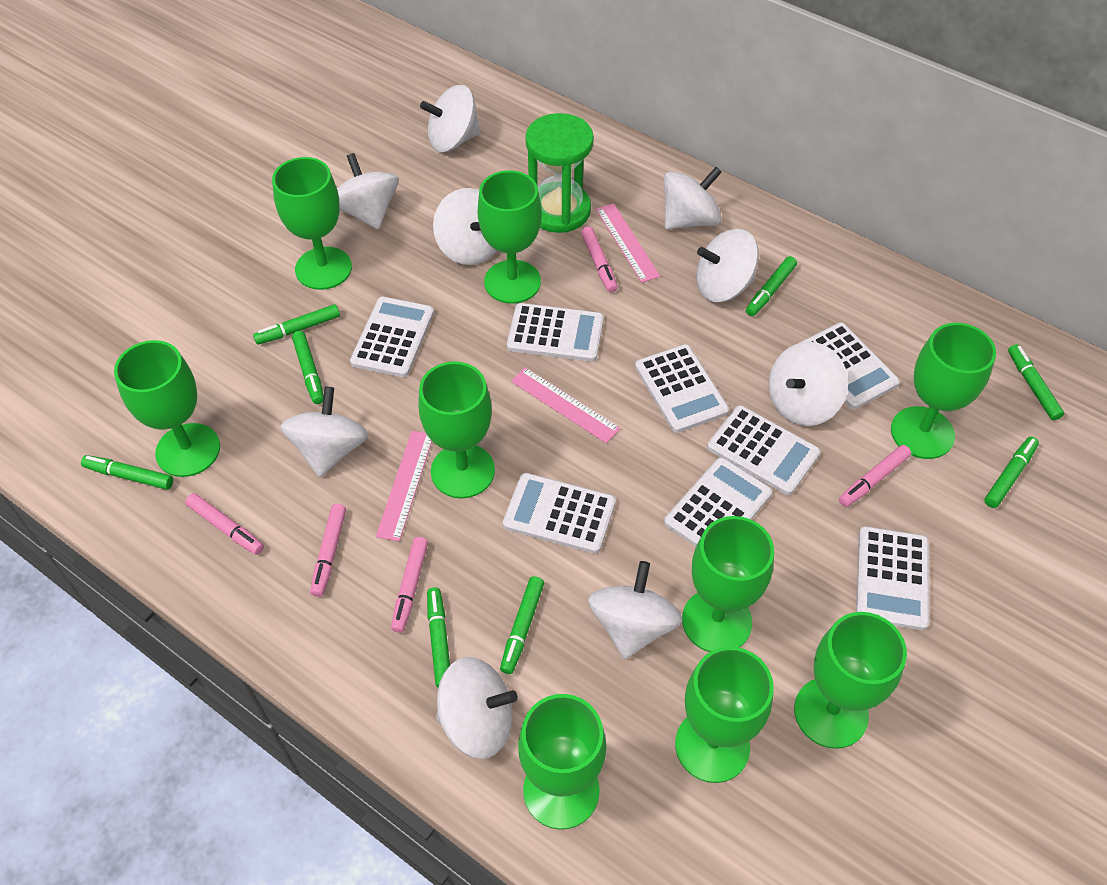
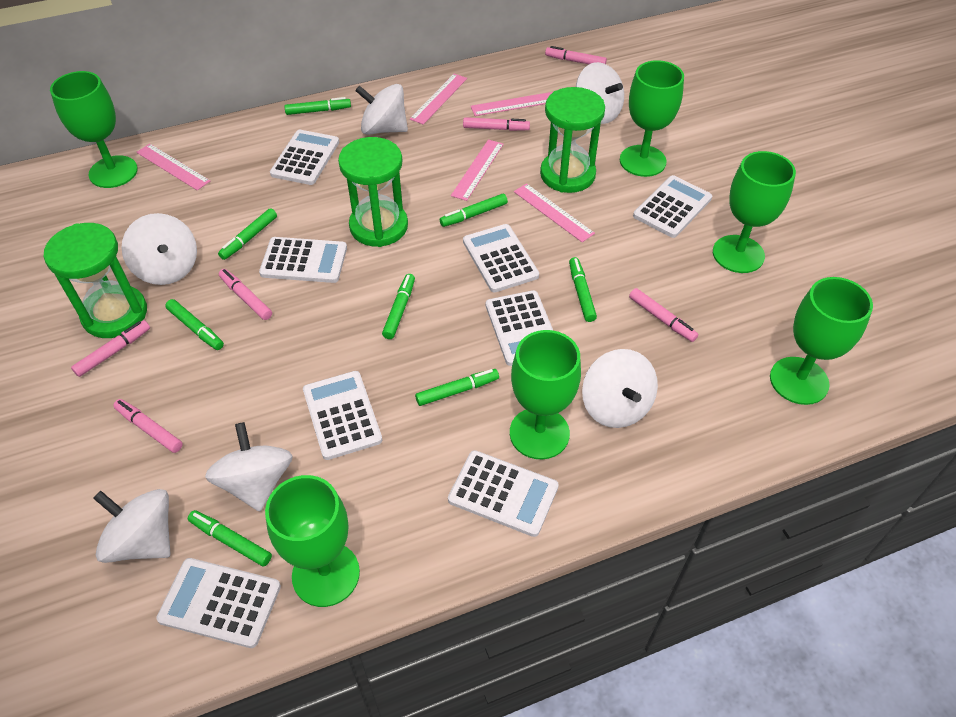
green goblet: [114,340,220,477] [272,157,352,290] [418,361,495,498] [477,170,541,303] [518,694,606,830] [675,647,774,783] [682,516,774,652] [794,612,907,749] [891,323,996,459] = 9 -> [50,71,138,188] [265,475,360,607] [510,330,581,459] [620,60,684,177] [713,151,796,273] [770,277,873,405] = 6
green hourglass: [525,113,594,233] = 1 -> [44,223,147,338] [338,137,408,247] [540,87,605,193] = 3
pink marker: [185,493,264,555] [310,504,346,597] [391,537,428,633] [581,227,618,293] [839,445,911,507] = 5 -> [71,320,150,377] [113,399,183,453] [219,269,272,320] [463,117,530,131] [545,46,607,64] [629,288,698,342] = 6
pink ruler: [376,431,432,541] [511,367,620,443] [596,203,660,283] = 3 -> [137,144,210,190] [410,74,467,125] [451,139,504,201] [471,92,553,116] [514,183,595,242] = 5
white spinning top: [281,387,368,477] [337,153,399,230] [420,85,481,152] [433,188,497,265] [436,657,518,759] [588,561,682,659] [664,167,722,230] [696,229,759,302] [769,342,848,426] = 9 -> [93,489,171,563] [121,213,197,285] [205,422,292,512] [355,84,408,135] [576,62,624,124] [582,349,658,428] = 6

